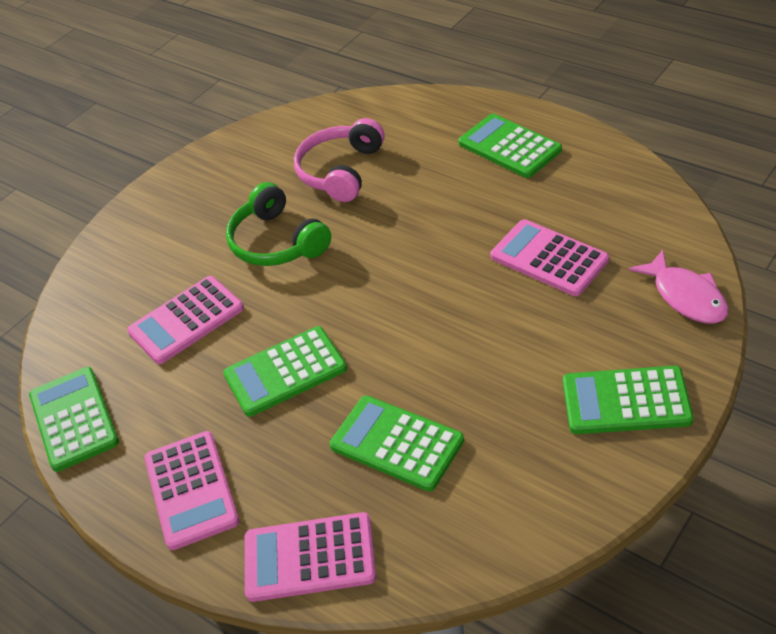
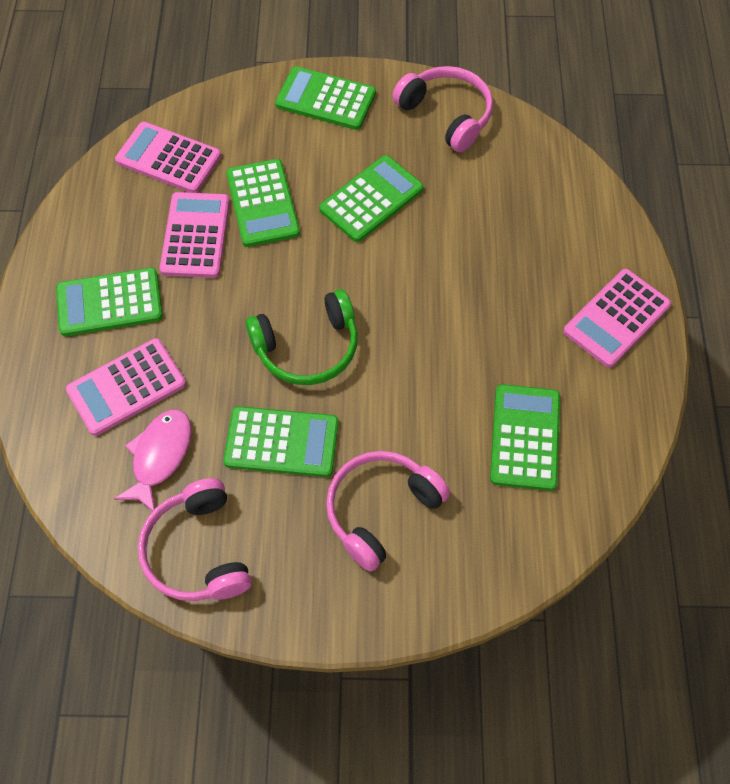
green calculator: [29,367,119,472] [223,326,347,417] [330,396,464,491] [458,114,562,178] [563,366,693,434] = 5 -> [56,268,163,336] [223,406,339,477] [226,159,300,247] [275,66,376,130] [319,155,424,242] [490,384,560,491] = 6
pink headphones: [294,118,385,202] = 1 -> [138,478,252,601] [326,451,450,572] [392,66,493,152] = 3

